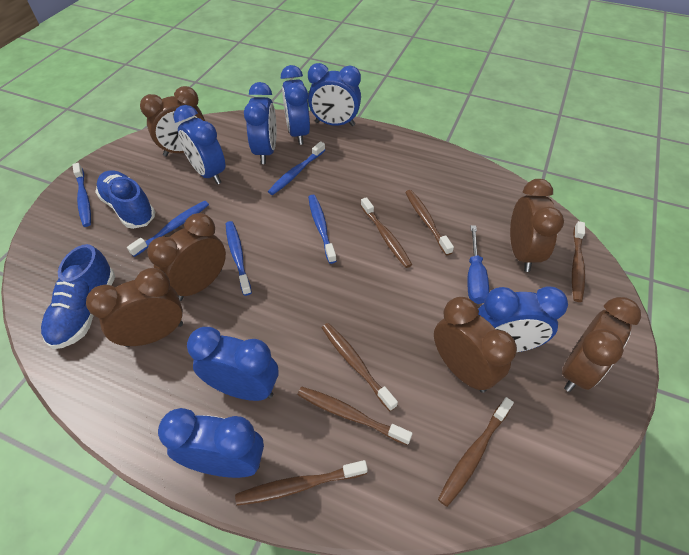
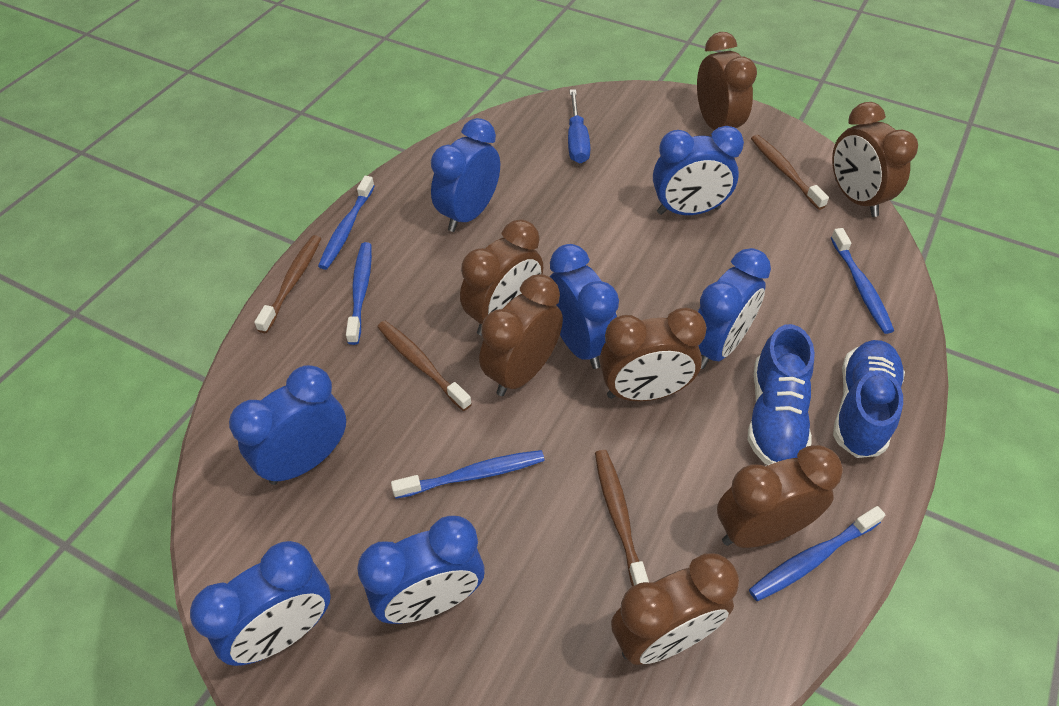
brown clock: [86,268,183,347] [140,86,205,156] [147,213,226,301] [434,297,517,393] [510,179,564,272] [562,297,641,392] = 6 -> [460,219,543,336] [479,274,563,396] [600,308,707,401] [611,553,739,665] [697,32,757,130] [717,445,843,548] [832,102,918,217] = 7
brown toothbrush: [235,460,368,506] [297,387,413,445] [322,323,398,411] [361,197,412,268] [405,190,454,256] [438,397,514,507] [572,221,585,302] = 7 -> [254,235,321,333] [377,321,472,411] [595,450,649,586] [751,135,829,210] = 4

